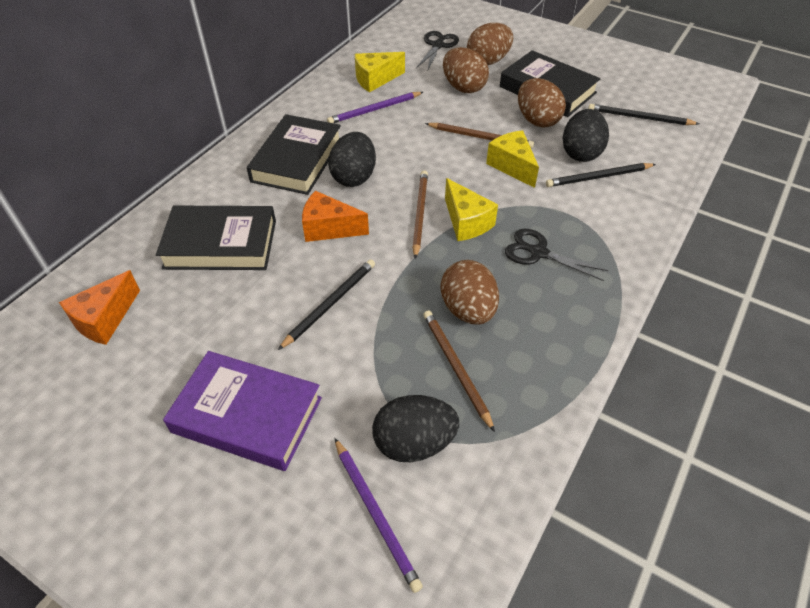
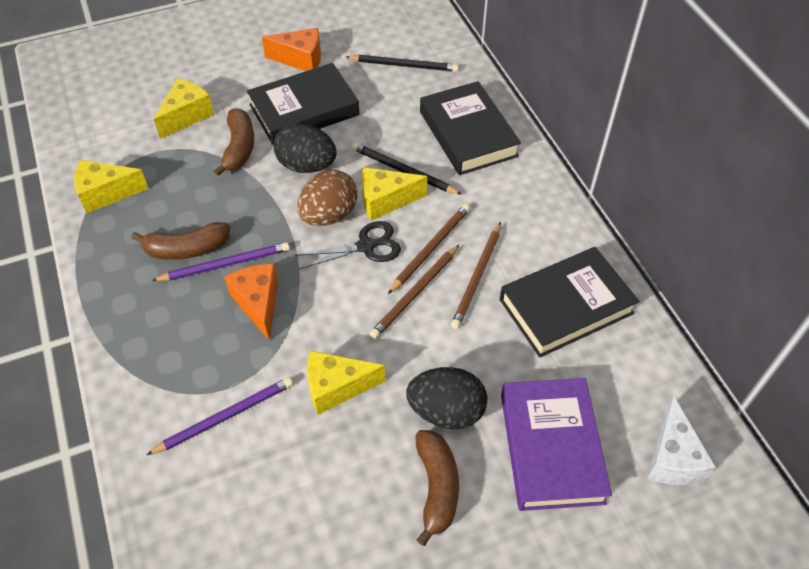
black egg: [328,132,376,187] [372,395,459,462] [562,109,609,162] = 3 -> [274,123,337,173] [406,367,487,429] = 2
black pencil: [278,259,375,350] [546,163,656,187] [588,104,699,125] = 3 -> [346,55,459,72] [352,143,462,195] = 2
black scissors: [416,31,459,72] [505,229,609,281] = 2 -> [295,221,401,269] = 1
brown banana: none = 0 -> [132,222,230,260] [213,108,254,176] [415,430,459,546] = 3
brown egg: [441,260,499,324] [443,47,489,93] [467,23,513,65] [518,78,566,128] = 4 -> [297,170,357,226] = 1
white cheese: none = 0 -> [647,396,716,485] = 1
yellow cheese: [355,52,405,93] [445,178,498,241] [486,130,539,188] = 3 -> [74,160,149,213] [154,79,214,139] [307,351,386,415] [362,167,428,221] = 4

